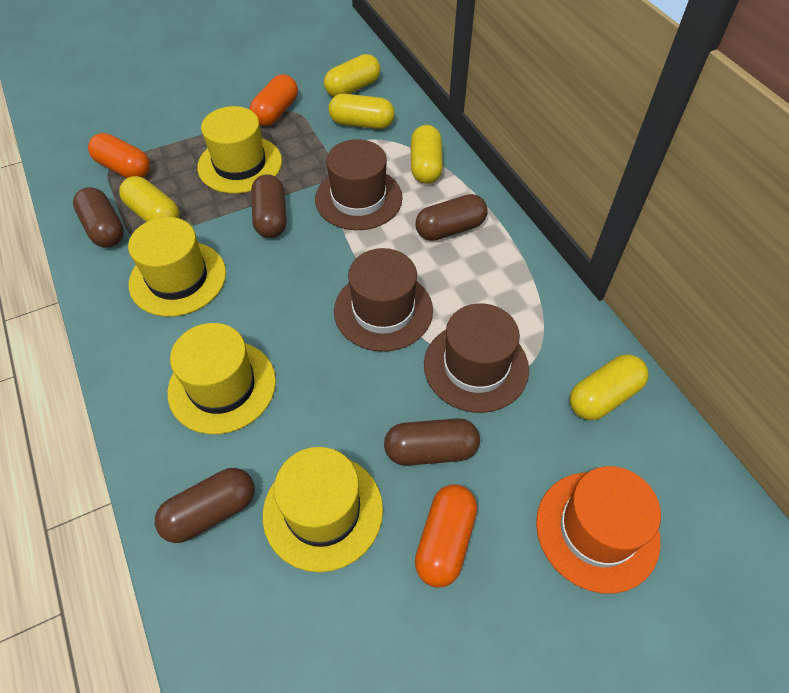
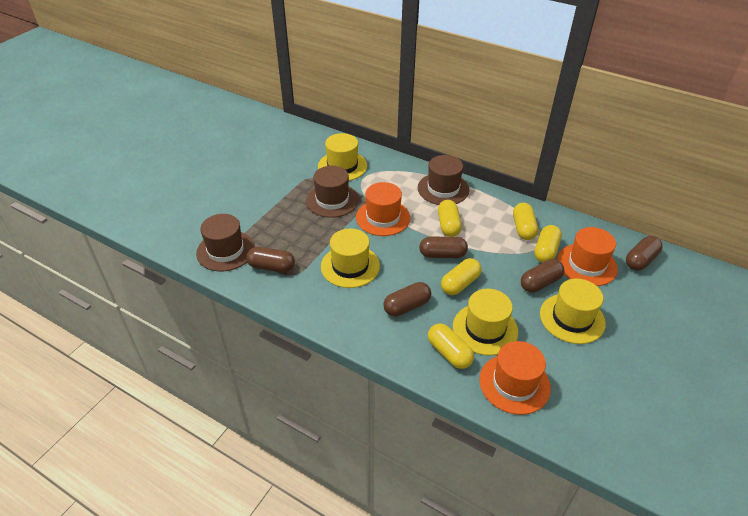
orange capsule: [88,133,150,178] [249,74,298,126] [415,484,477,588] = 3 -> none = 0
orange hat: [536,466,661,594] = 1 -> [356,182,410,236] [479,341,551,415] [557,227,618,286] = 3

